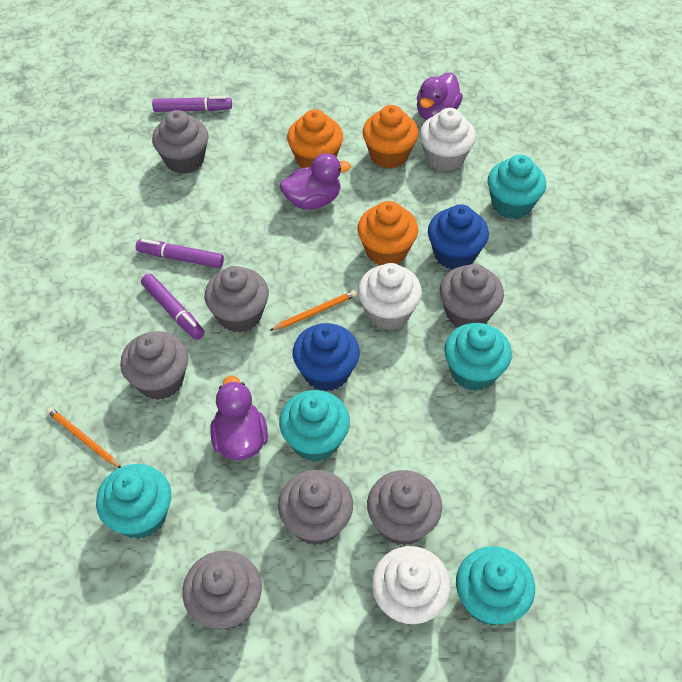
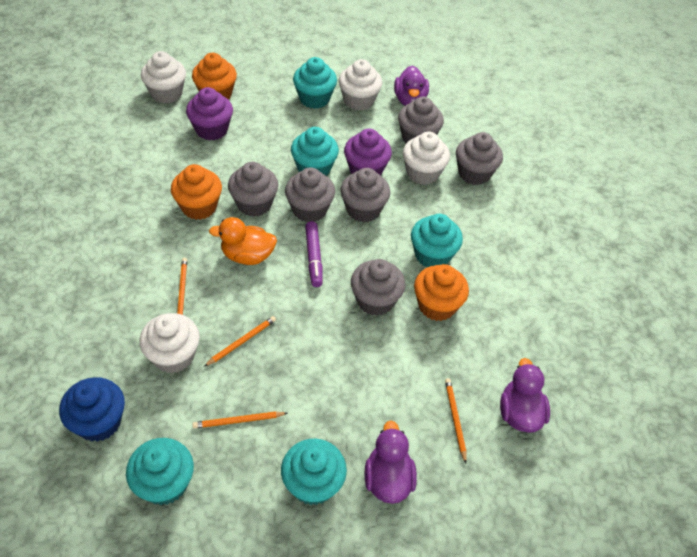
blue cupcake: [293,323,360,391] [428,204,489,270] = 2 -> [59,377,125,442] = 1
grey cupcake: [120,331,188,400] [152,110,209,174] [182,551,262,630] [205,266,269,333] [278,470,353,545] [367,470,442,546] [440,264,504,327] = 7 -> [228,162,278,217] [285,167,335,222] [340,168,390,222] [351,259,406,316] [398,97,444,143] [456,132,503,185] = 6
orange duck: none = 0 -> [209,217,277,265] = 1
orange pencil: [47,407,121,468] [270,290,357,331] = 2 -> [177,258,187,315] [192,411,287,429] [204,316,276,366] [445,378,467,463] = 4
purple cupcake: none = 0 -> [186,87,233,141] [344,129,392,176] = 2
purple marker: [136,239,224,268] [141,274,205,340] [152,96,232,112] = 3 -> [305,221,323,287] = 1
white cupcake: [358,263,422,330] [372,546,451,625] [420,108,476,171] = 3 -> [139,313,200,373] [141,51,186,103] [339,59,382,111] [403,132,450,185] = 4

